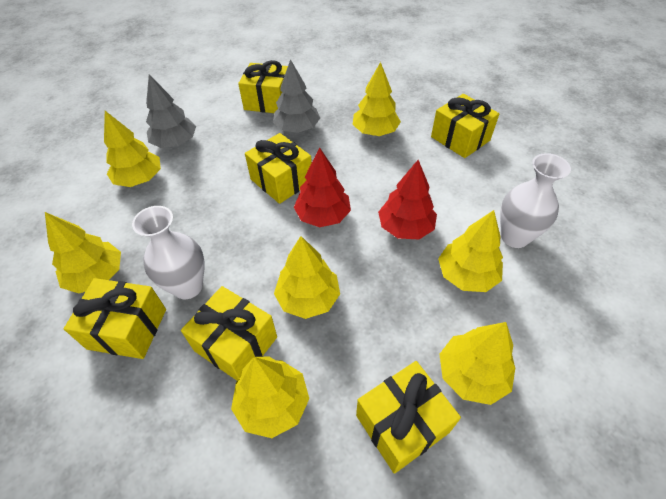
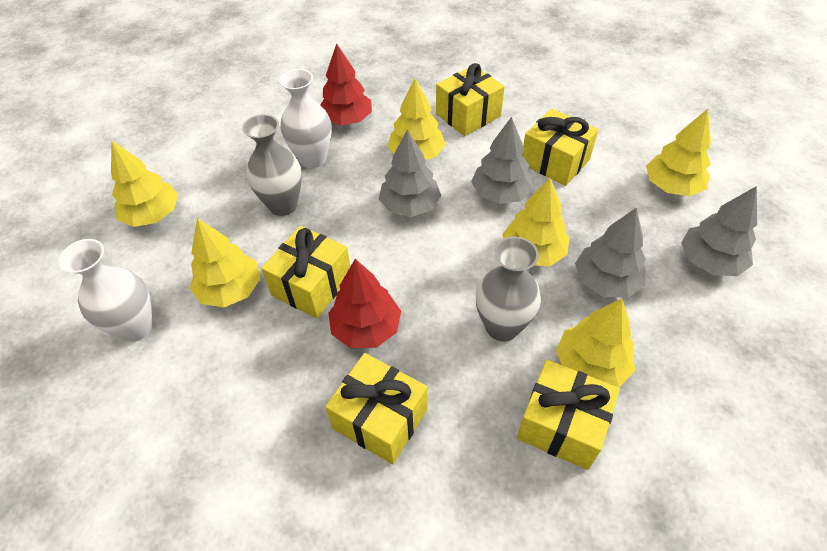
grey tree: [146,74,196,148] [273,59,320,133] = 2 -> [379,129,441,217] [471,117,533,204] [575,208,646,298] [681,186,757,276] = 4
grey vase: none = 0 -> [242,114,302,216] [476,236,541,341] = 2
yellow gift: [64,278,166,359] [181,286,277,381] [238,60,288,113] [245,133,312,204] [356,361,461,474] [431,94,499,158] = 6 -> [261,226,350,318] [325,353,427,464] [436,63,505,136] [517,360,620,470] [522,109,599,186] = 5
yellow tree: [45,212,121,293] [104,111,161,187] [231,356,309,438] [274,236,340,319] [352,62,401,136] [438,210,503,292] [440,322,516,405] = 7 -> [111,140,178,227] [190,218,260,308] [387,78,446,160] [502,178,569,266] [556,299,635,388] [646,109,711,196] = 6

